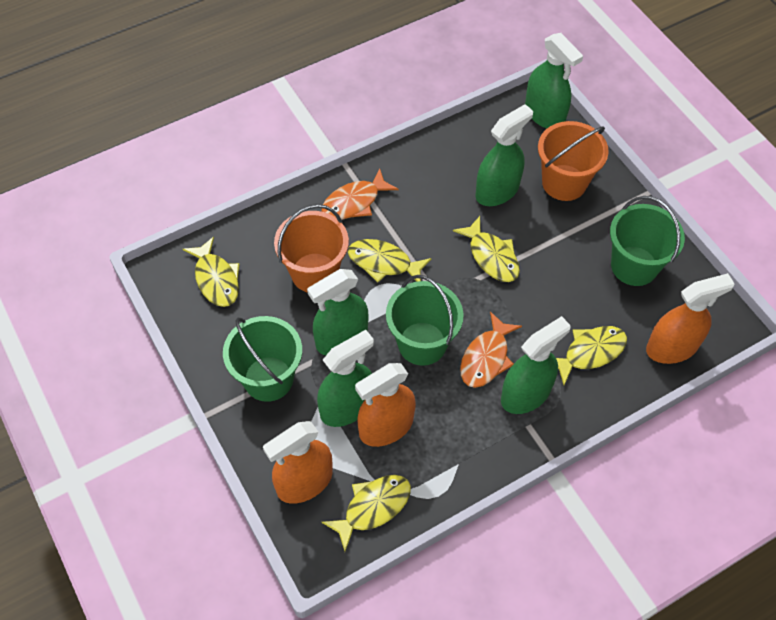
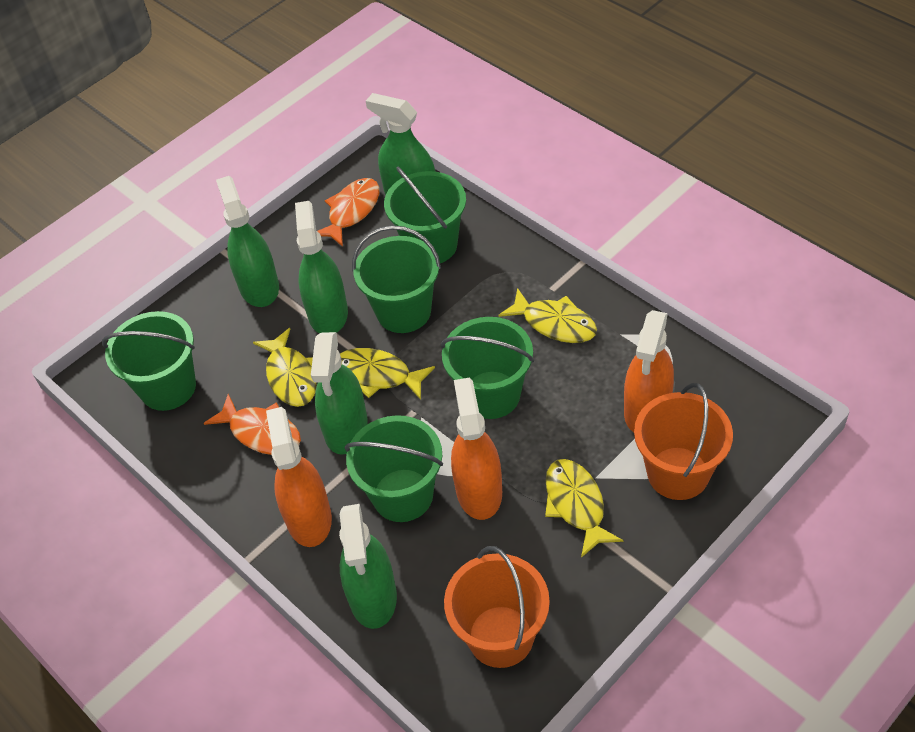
green bucket: [223,316,302,402] [386,275,463,366] [610,196,685,286] = 3 -> [102,311,196,411] [345,415,443,522] [352,225,441,333] [384,167,466,263] [441,317,534,419] = 5
yellow fish: [183,237,240,307] [321,475,411,551] [348,239,432,283] [453,216,520,282] [556,326,627,385] = 5 -> [253,328,317,407] [340,348,435,400] [498,288,597,343] [545,459,623,558] = 4

